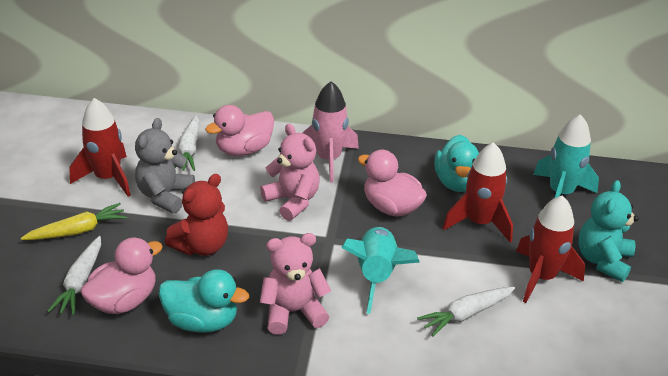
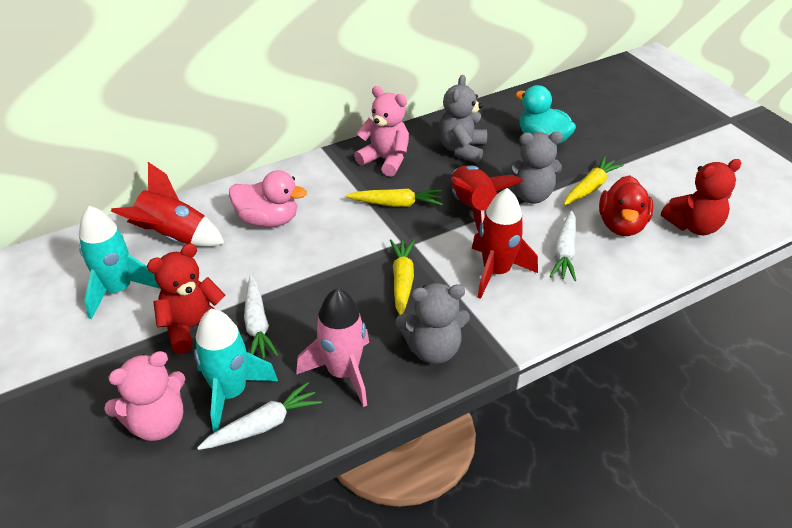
grey teddy bear: [135,118,195,214] = 1 -> [396,283,470,364] [438,75,487,163] [502,132,563,204] = 3
pink duck: [80,237,163,314] [205,105,274,156] [358,150,427,217] = 3 -> [229,170,307,227] = 1
red duck: none = 0 -> [599,175,654,236] = 1
red teddy bear: [165,174,228,256] = 1 -> [147,243,225,354] [661,159,741,235] = 2
turquoise duck: [159,269,249,333] [434,135,479,192] = 2 -> [516,85,576,145] = 1
turquoise teddy bear: [578,180,639,282] = 1 -> none = 0
yellow carrot: [21,203,127,240] = 1 -> [346,189,442,207] [390,240,415,315] [564,156,624,205] = 3

